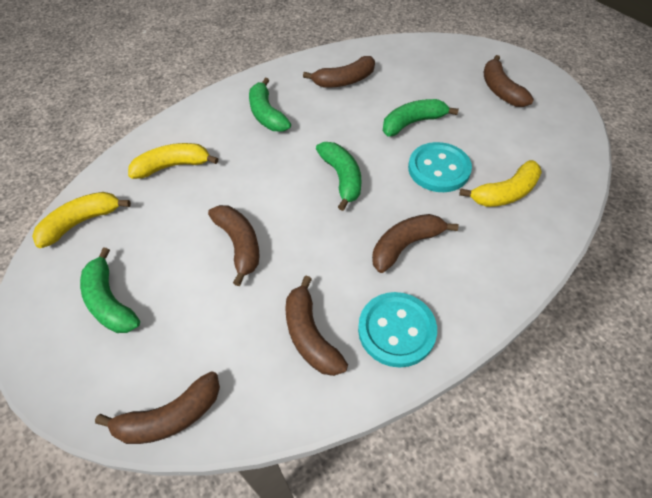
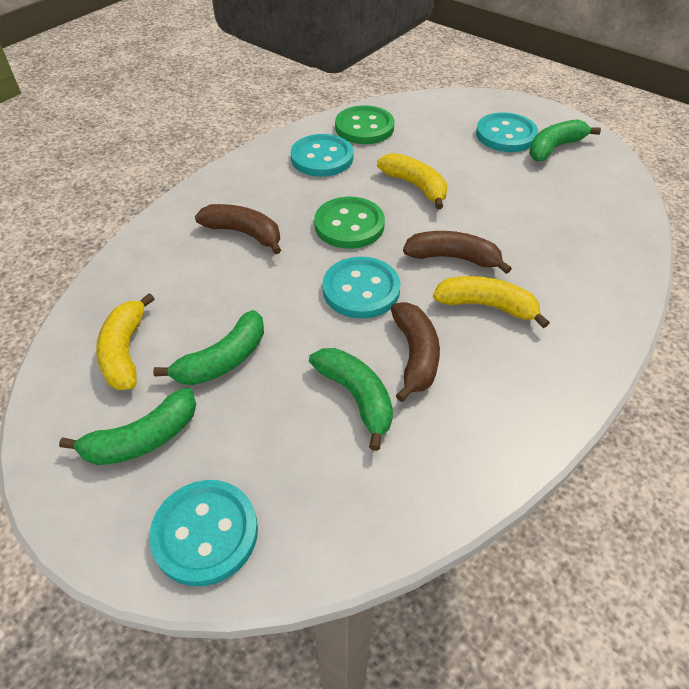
brown banana: [95,371,220,444] [208,205,259,286] [285,276,348,376] [303,56,375,88] [372,214,459,273] [484,55,534,107] = 6 -> [195,204,281,254] [391,302,440,402] [403,231,512,274] = 3
green button: none = 0 -> [314,196,385,249] [335,105,394,144] = 2
turquoise button: [358,292,437,368] [408,142,472,192] = 2 -> [149,480,258,586] [291,134,353,177] [322,257,400,319] [476,112,538,152] = 4

